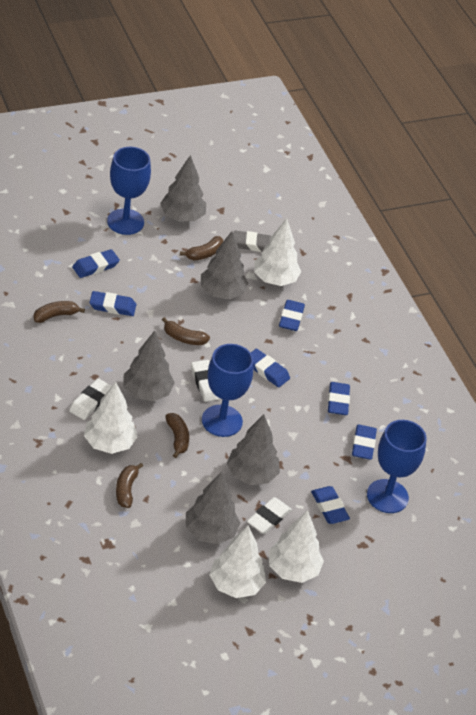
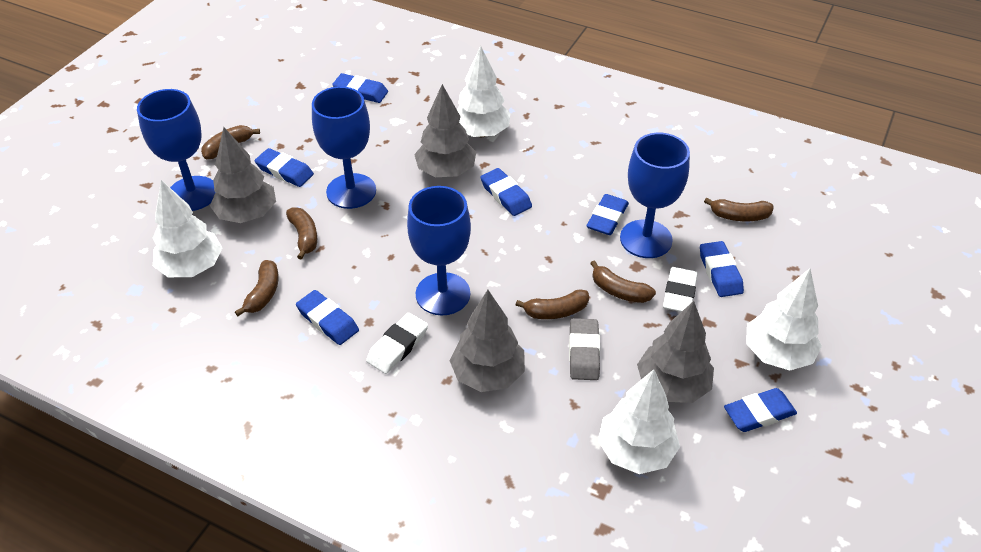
blue goblet: [107,147,151,235] [202,344,253,437] [367,420,426,513] = 3 -> [137,89,215,211] [312,86,376,209] [407,186,471,315] [620,133,690,258] = 4
brown banana: [34,301,85,323] [116,463,143,508] [162,317,210,345] [165,413,189,458] [180,236,223,260] = 5 -> [201,125,260,159] [235,260,279,316] [286,207,317,260] [516,289,589,319] [590,260,656,303] [704,198,774,221] = 6
grey tree: [124,330,175,401] [160,155,206,221] [186,472,240,544] [201,231,249,299] [227,414,280,485] = 5 -> [210,127,276,223] [414,84,476,177] [449,290,525,392] [637,301,714,403] = 4
white eraser: [69,378,112,420] [191,360,221,402] [247,497,292,534] = 3 -> [366,313,428,374] [663,267,698,312] = 2

